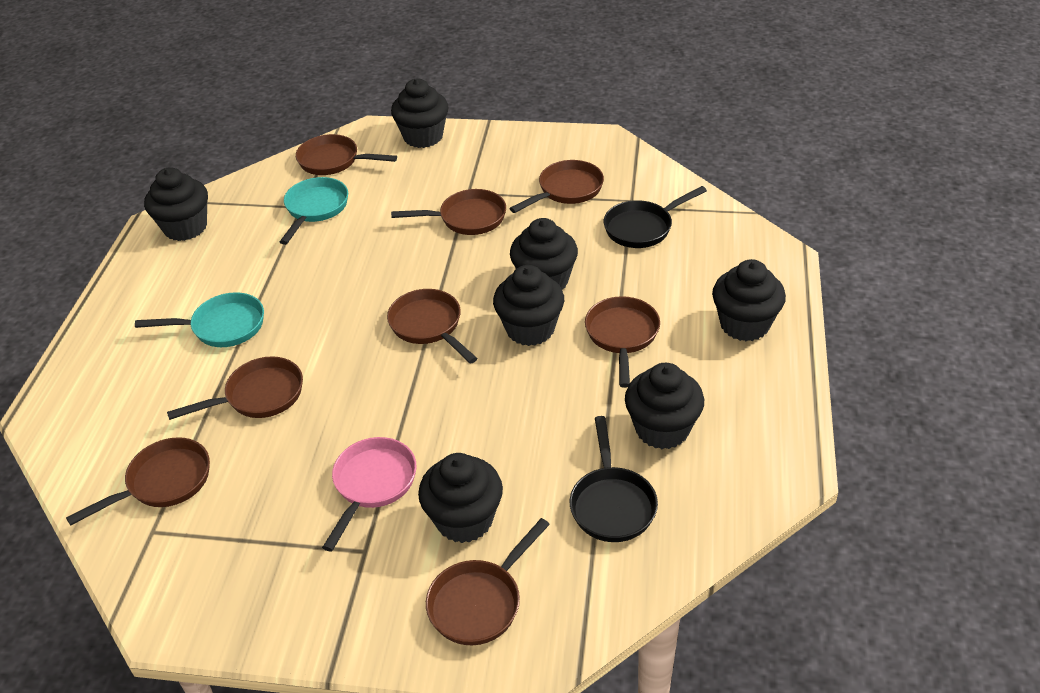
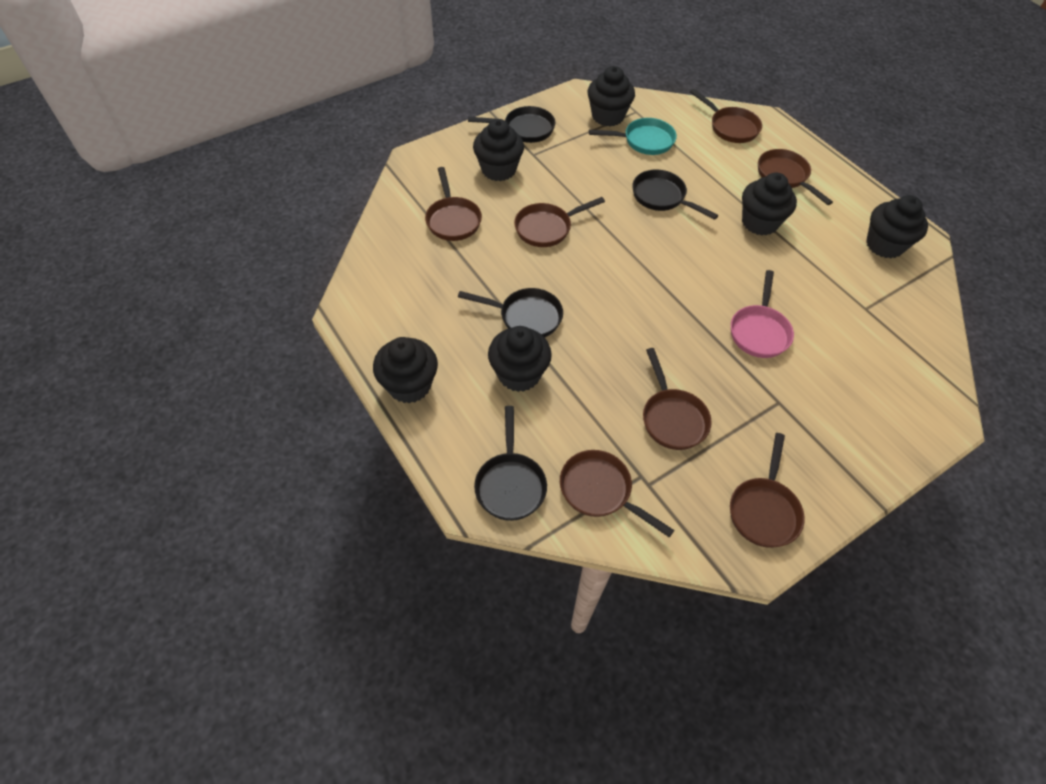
black cupcake: [144,167,208,241] [391,79,449,148] [418,453,503,543] [493,265,564,346] [510,218,578,289] [625,363,704,449] [712,259,786,341] = 7 -> [373,337,438,403] [473,119,524,181] [488,326,552,392] [588,66,635,127] [742,173,797,235] [866,195,928,259] = 6
black pan: [570,416,658,542] [604,186,707,248] = 2 -> [458,288,563,337] [468,106,555,143] [474,406,547,521] [632,170,718,220] = 4
brown pan: [66,437,210,526] [167,357,303,420] [296,134,397,175] [387,289,478,364] [391,189,506,235] [426,518,550,645] [509,160,604,213] [585,296,660,388] = 8 -> [425,167,482,241] [514,197,605,247] [560,450,674,537] [643,348,712,450] [690,89,762,143] [730,433,805,548] [758,149,833,205] = 7
turquoise pan: [135,292,264,347] [280,177,348,245] = 2 -> [589,118,677,155] = 1

